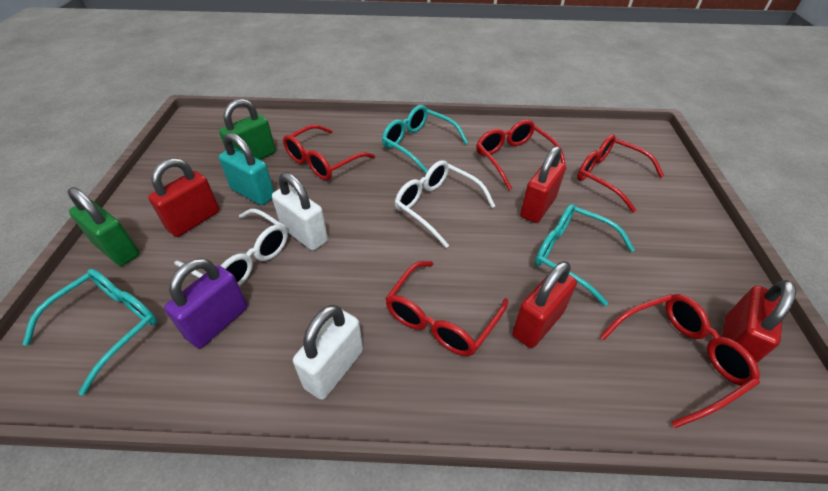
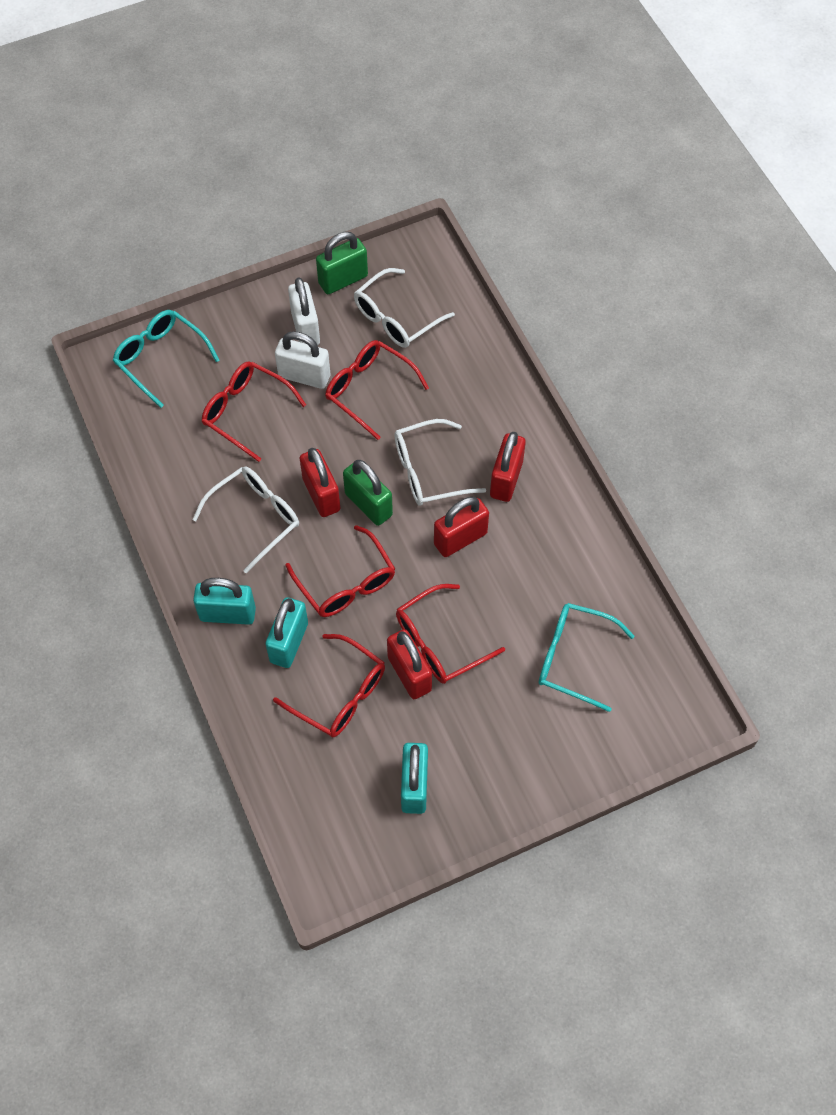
purple padlock: [164,258,247,348] = 1 -> none = 0
turquoise glasses: [22,269,157,396] [382,105,468,173] [535,204,635,306] = 3 -> [113,310,220,408] [539,603,634,712] = 2
turquoise padlock: [219,133,274,205] = 1 -> [193,578,256,625] [265,597,308,668] [401,743,428,814] = 3
white glasses: [174,209,288,286] [395,160,495,248] = 2 -> [192,466,299,573] [354,268,455,348] [394,419,486,506] = 3

